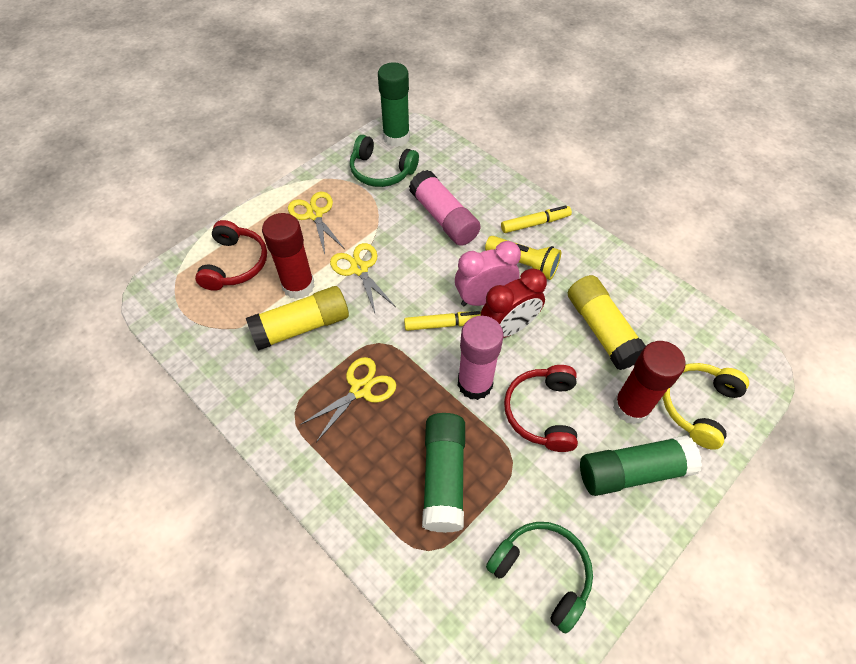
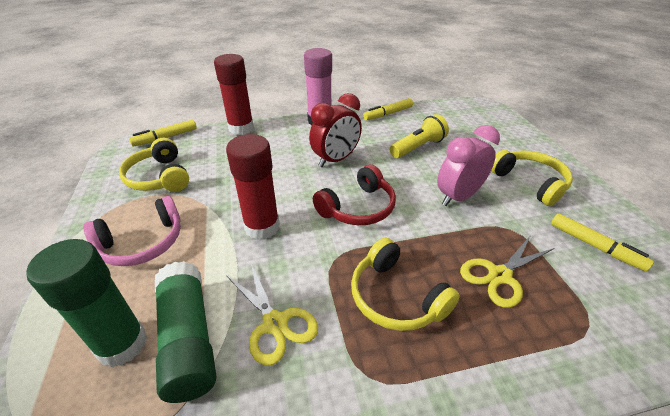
green glue stick: [378,62,410,147] [422,413,465,533] [580,435,702,496] = 3 -> [26,239,147,367] [155,261,216,403] = 2
green headphones: [350,135,419,187] [486,522,593,634] = 2 -> none = 0
pink glue stick: [409,170,481,246] [458,316,504,400] = 2 -> [304,48,332,126] = 1
pink headphones: none = 0 -> [83,196,181,266] = 1
red headphones: [195,220,267,291] [504,365,578,452] = 2 -> [313,165,396,225] = 1
yellow glue stick: [246,286,349,351] [568,275,646,370] = 2 -> none = 0
yellow headphones: [663,363,749,450] = 1 -> [119,138,189,192] [351,238,460,331] [491,150,573,206] = 3
yellow marker: [404,311,481,331] [501,205,572,233] = 2 -> [129,120,197,147] [363,98,413,121] [551,213,654,272] = 3
yellow scissors: [288,192,345,254] [300,357,396,442] [330,243,396,313] = 3 -> [226,263,318,366] [460,235,555,308] = 2

